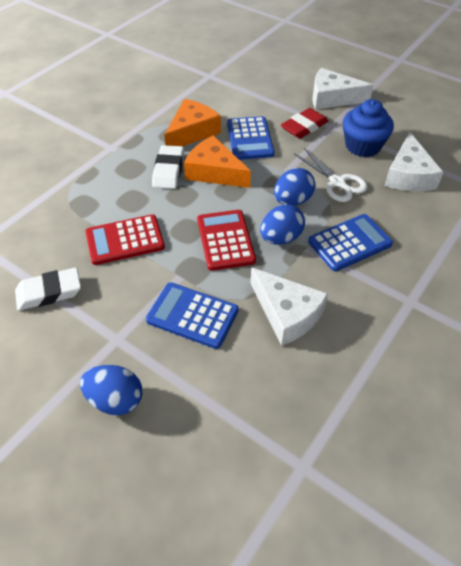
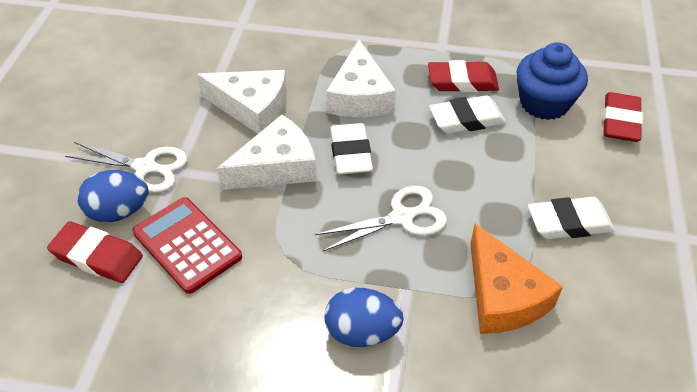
blue calculator: [146,282,239,349] [227,116,274,160] [308,214,393,271] = 3 -> none = 0
blue egg: [80,365,143,415] [260,204,305,245] [274,168,315,206] = 3 -> [77,170,149,222] [325,288,404,347] = 2
orange cheese: [164,99,221,147] [184,135,251,188] = 2 -> [470,224,563,334] = 1
red calculator: [85,214,165,265] [197,210,256,271] = 2 -> [133,197,242,294] = 1
red eraser: [281,108,328,139] = 1 -> [47,221,143,283] [428,60,499,92] [603,92,643,142] = 3
white eraser: [15,267,81,311] [152,145,184,189] = 2 -> [330,123,373,175] [429,95,506,134] [528,197,615,239] = 3
white scissors: [294,148,368,202] = 1 -> [65,142,187,193] [315,186,447,251] = 2

